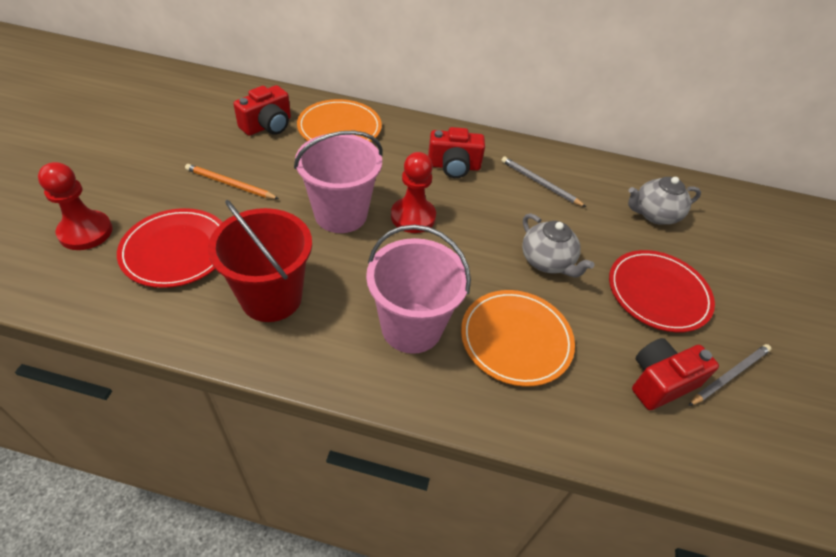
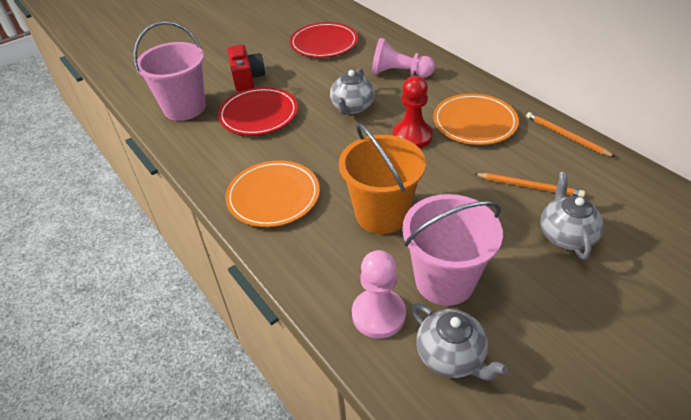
grey pencil: [501,157,586,207] [688,344,772,406] = 2 -> none = 0
grey teapot: [522,213,595,277] [628,177,701,225] = 2 -> [330,68,375,115] [412,303,508,380] [540,172,604,260] = 3
orange bucket: none = 0 -> [339,123,426,234] = 1
orange pencil: [185,164,279,199] = 1 -> [474,173,585,197] [526,112,615,157] = 2
pink pawn: none = 0 -> [352,250,406,338] [372,38,435,77] = 2
red bucket: [208,200,312,322] = 1 -> none = 0
red camera: [233,85,291,136] [428,127,485,178] [632,338,719,410] = 3 -> [227,45,265,91] = 1
red pawn: [38,162,113,250] [391,152,436,233] = 2 -> [393,76,433,148] = 1

